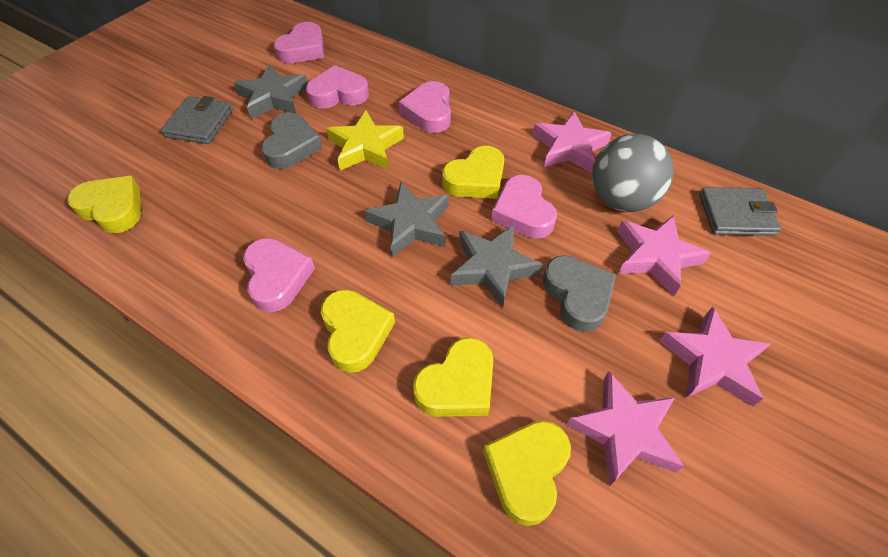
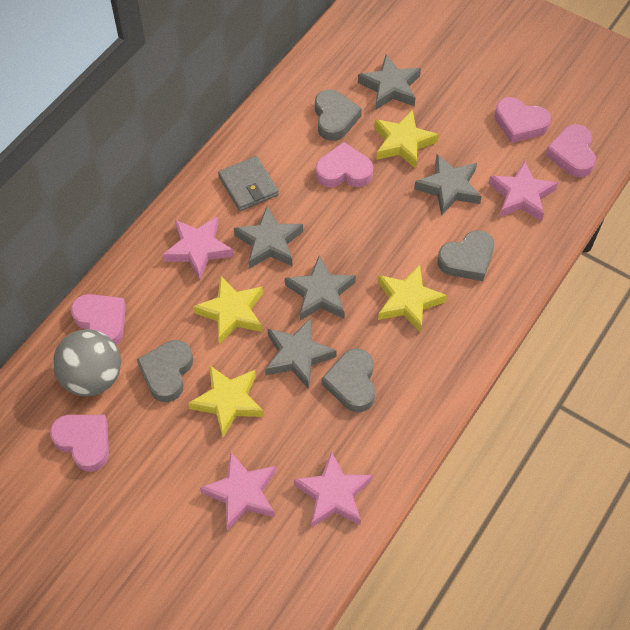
grey heart: [261,113,322,169] [543,256,616,332] = 2 -> [137,340,193,402] [315,89,362,141] [322,348,375,412] [437,230,494,281] = 4
grey star: [234,64,308,119] [365,182,449,257] [451,225,543,308] = 3 -> [234,206,303,269] [265,318,337,389] [285,256,356,320] [358,55,421,110] [414,154,482,216] = 5
grey wallet: [161,96,233,144] [699,187,781,236] = 2 -> [218,156,279,211] = 1
yellow heart: [67,176,141,233] [321,289,395,373] [413,337,493,417] [442,146,504,199] [483,420,571,526] = 5 -> none = 0
yellow star: [326,110,404,171] = 1 -> [188,366,264,438] [193,276,263,344] [374,109,439,169] [378,265,447,333] = 4

